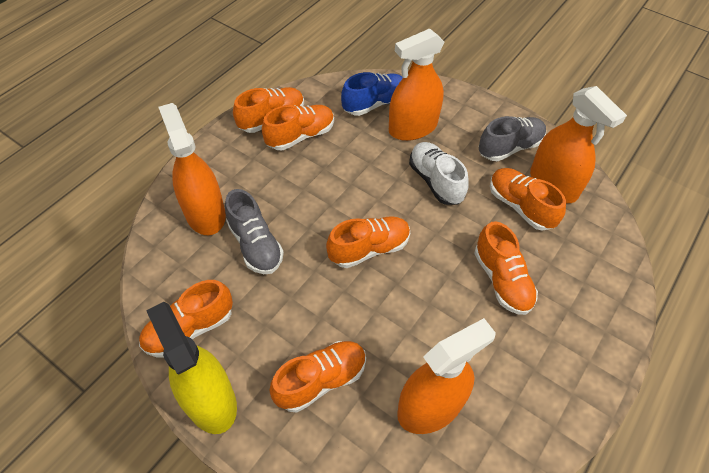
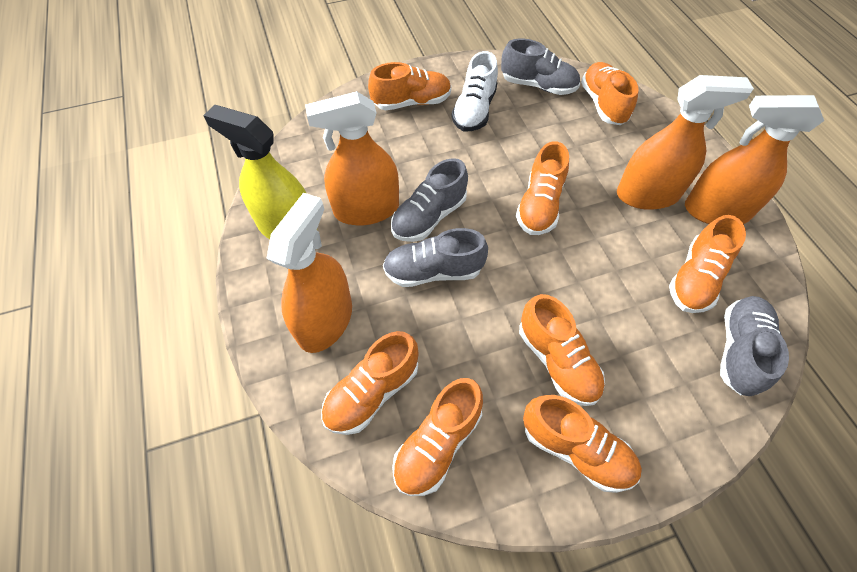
blue shoe: [341,72,403,116] = 1 -> none = 0
grey shoe: [225,189,284,274] [478,116,546,161] = 2 -> [383,228,488,287] [391,158,468,242] [501,38,580,95] [720,296,789,396] = 4
orange shoe: [139,280,233,358] [233,87,304,133] [262,105,334,151] [269,341,366,412] [326,216,410,268] [474,221,538,315] [490,168,566,231] = 7 -> [321,331,419,435] [368,62,451,110] [392,378,483,496] [516,141,569,235] [519,294,605,406] [523,395,642,493] [581,62,639,125] [669,215,746,313] = 8

